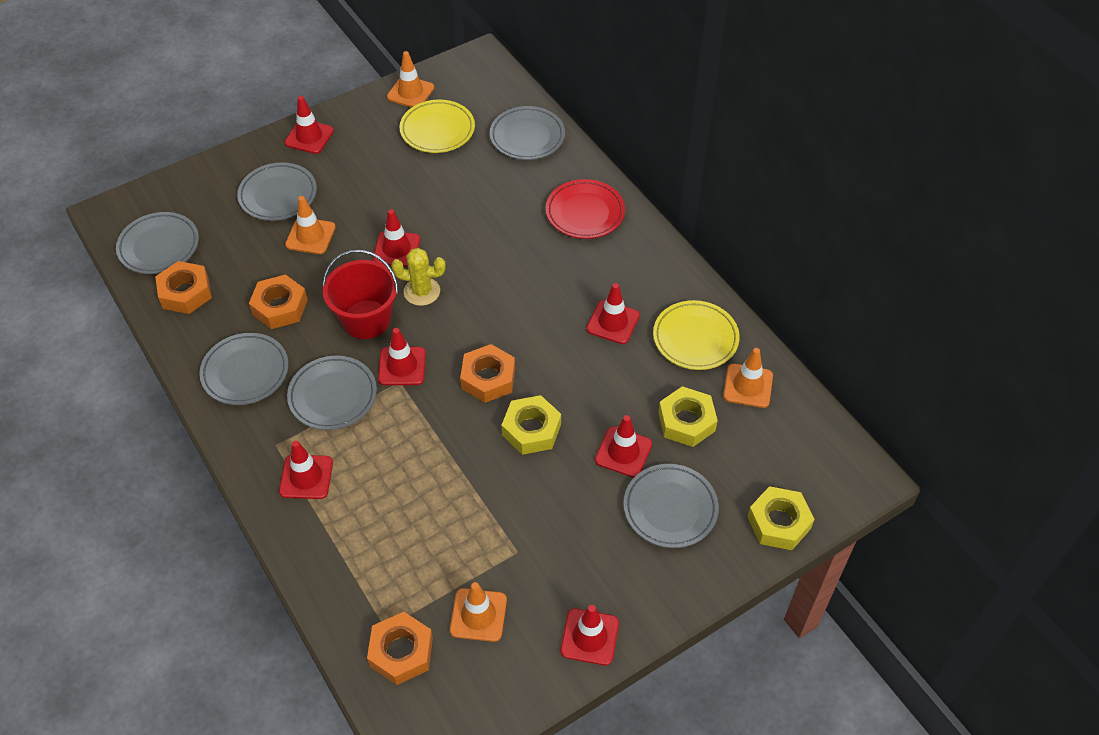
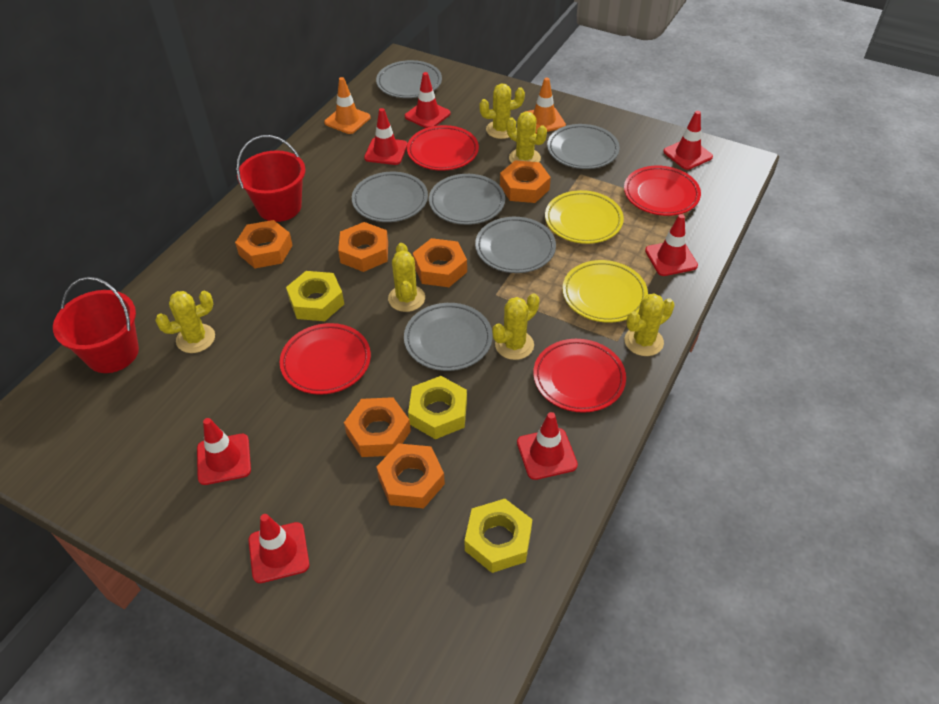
orange nut: [155,261,212,314] [249,274,308,329] [367,612,433,685] [460,344,515,403] = 4 -> [235,220,293,268] [338,222,388,272] [344,397,411,457] [376,443,445,509] [413,238,467,287] [500,160,551,203] = 6
orange traffic cone: [285,196,336,254] [387,51,434,108] [450,582,507,642] [723,348,773,408] = 4 -> [324,77,371,134] [525,77,566,134] = 2
red bucket: [322,250,399,339] = 1 -> [53,277,139,373] [236,135,305,222] = 2
red plate: [546,179,625,239] = 1 -> [280,323,371,395] [407,125,479,171] [533,339,626,413] [624,166,701,216] = 4
yellow cactus: [391,248,446,306] = 1 -> [155,291,215,353] [388,243,425,312] [479,84,525,139] [492,293,539,360] [507,112,547,163] [625,293,674,356] = 6

